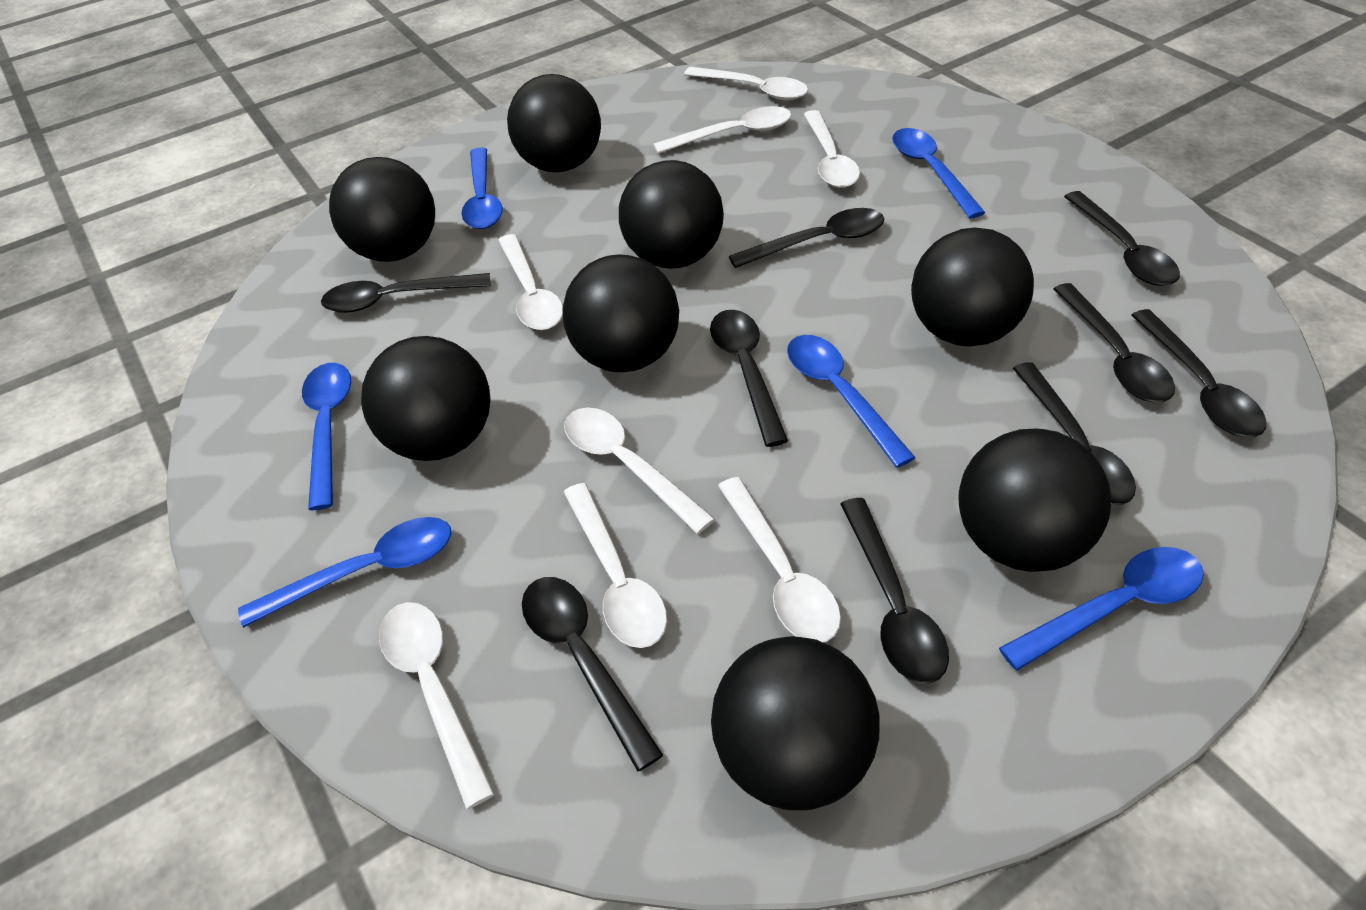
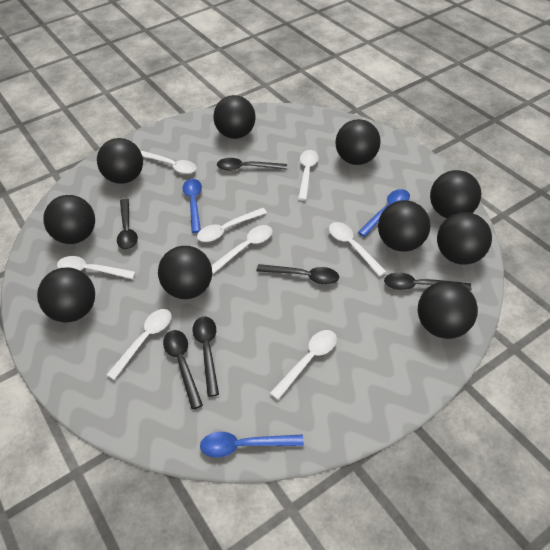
black ball: [329,157,435,262] [361,336,491,461] [507,74,601,173] [562,254,679,372] [619,160,724,269] [711,636,879,810] [911,228,1034,347] [958,428,1111,572] = 8 -> [37,268,95,322] [43,195,95,244] [97,138,143,184] [158,246,212,299] [213,95,256,139] [335,119,381,165] [378,200,430,252] [418,281,478,339] [430,170,481,218] [437,212,492,265] = 10
black spoon: [321,273,491,313] [522,577,663,771] [710,310,788,447] [729,208,884,268] [841,498,949,684] [1013,362,1136,505] [1053,283,1175,402] [1064,191,1180,286] [1132,309,1266,437] = 9 -> [117,199,138,250] [163,330,203,410] [192,316,219,397] [217,158,287,171] [257,264,339,285] [384,272,471,291] = 6
blue spoon: [238,517,451,628] [302,363,351,510] [462,147,503,229] [787,335,916,468] [892,128,986,218] [999,547,1204,671] = 6 -> [182,179,202,233] [200,432,304,458] [358,189,410,237] = 3

